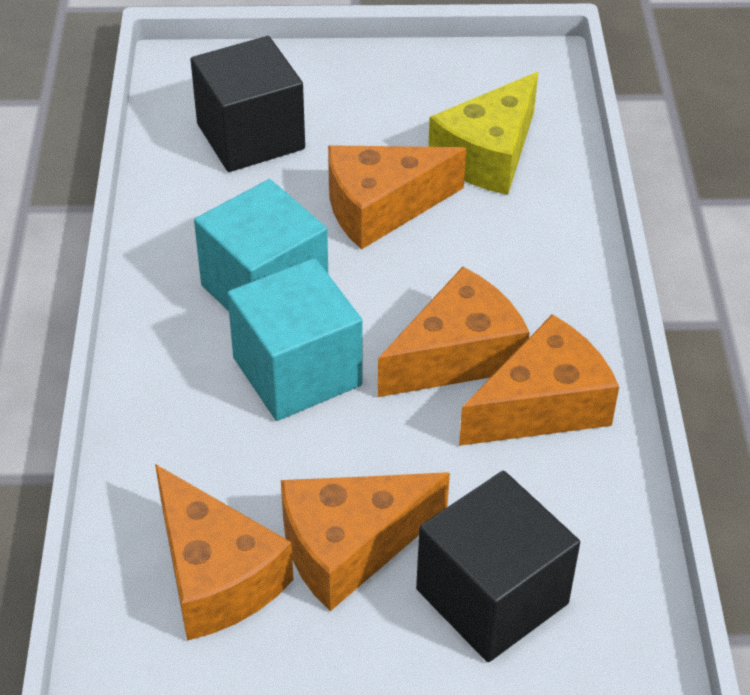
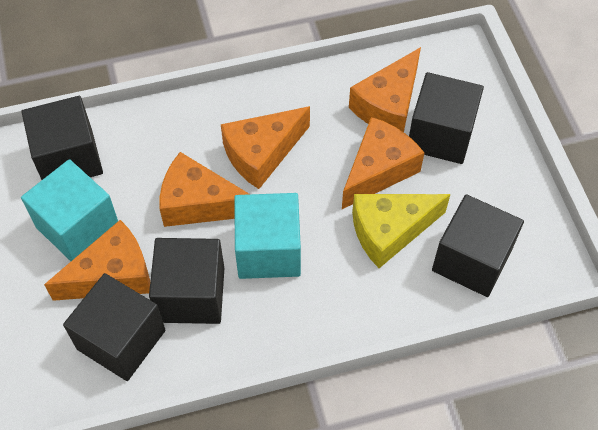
black cube: [190,36,305,172] [416,471,580,662] = 2 -> [21,96,103,180] [63,273,165,381] [149,238,224,324] [409,72,484,164] [432,194,524,297] = 5

